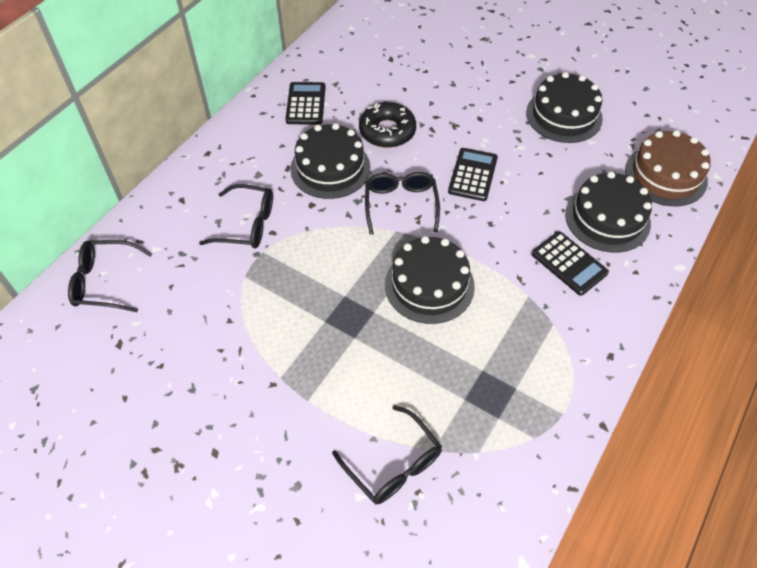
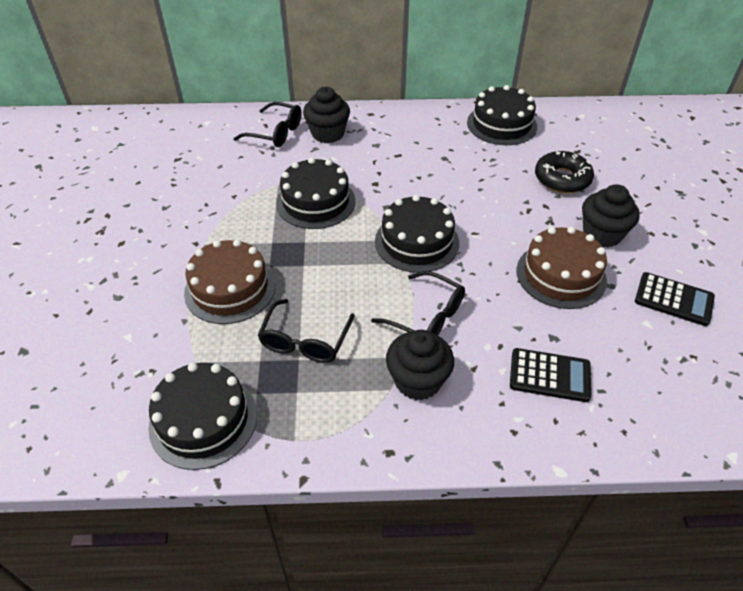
black calculator: [285,82,325,125] [448,148,498,201] [532,231,609,296] = 3 -> [510,348,591,402] [635,272,715,326] = 2
black cupcake: none = 0 -> [303,87,350,143] [386,330,454,400] [582,184,640,248] = 3
black glasses: [68,240,152,312] [199,184,273,249] [332,405,442,504] [365,172,440,235] = 4 -> [233,102,302,147] [258,299,355,363] [371,271,465,335] = 3
brown cake: [625,130,711,206] = 1 -> [184,239,276,324] [516,227,607,309] = 2

